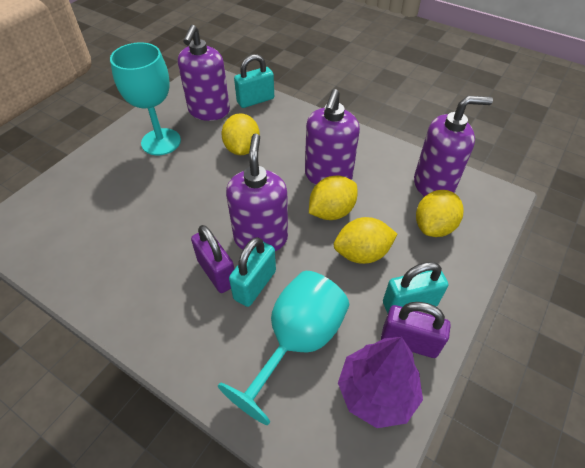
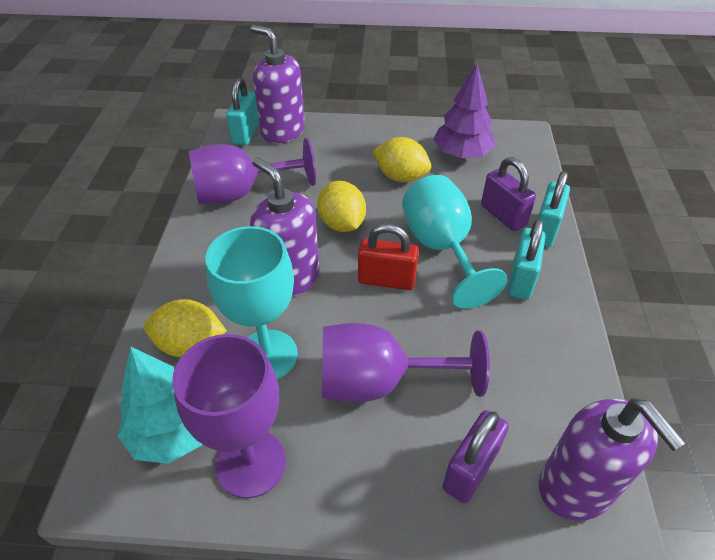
purple goblet: none = 0 -> [172,334,286,499] [189,138,316,204] [322,323,490,402] = 3
purple soap dispenser: [178,25,230,121] [226,134,288,251] [305,89,360,185] [414,96,493,197] = 4 -> [250,157,320,297] [251,25,305,143] [539,398,685,521] = 3
red padlock: none = 0 -> [358,224,419,290] = 1
turquoise tree: none = 0 -> [118,346,202,464] = 1
yellow lemon: [221,113,260,155] [309,176,358,220] [334,217,397,264] [416,190,464,237] = 4 -> [144,299,227,357] [317,181,366,232] [373,137,431,182] = 3

